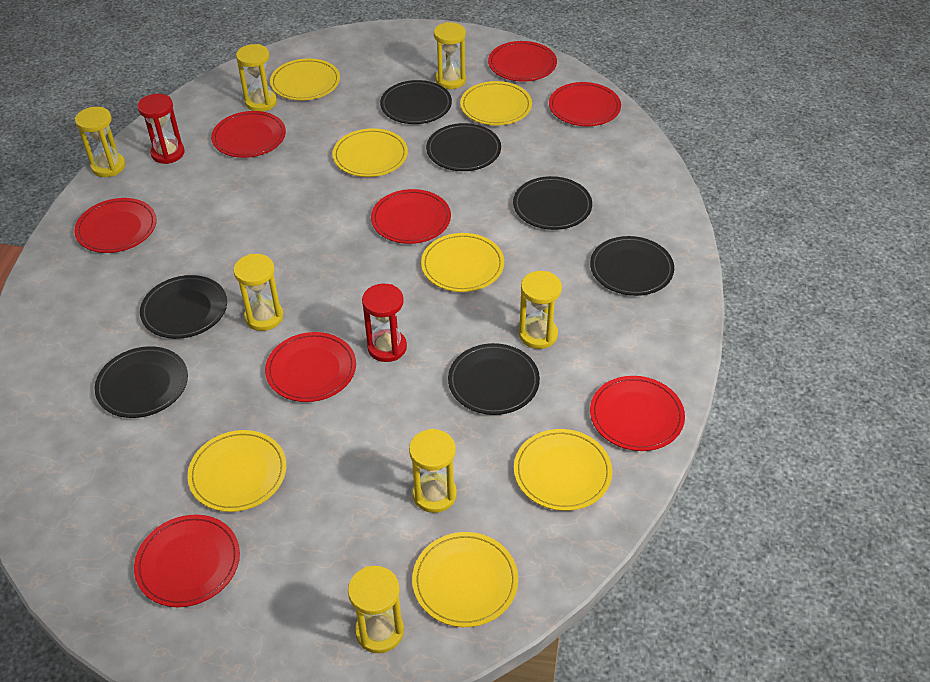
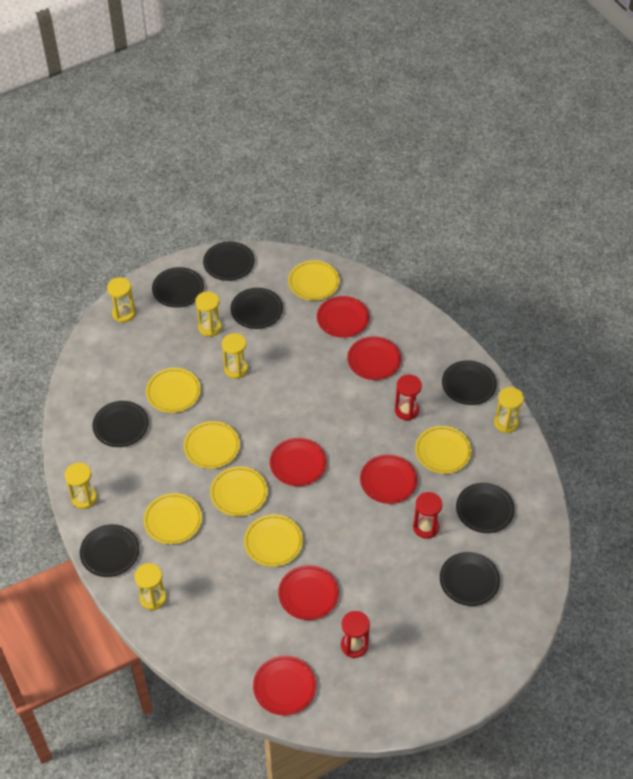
black plate: [95,346,188,418] [140,275,227,339] [380,80,452,124] [426,123,501,171] [448,343,540,415] [513,176,592,230] [590,236,674,296] = 7 -> [80,524,139,577] [92,401,149,447] [152,267,204,308] [203,242,254,281] [231,288,283,329] [440,552,500,606] [442,360,497,405] [456,483,515,533] = 8
red hourglass: [137,94,185,164] [362,284,407,362] = 2 -> [341,611,370,658] [395,374,422,420] [413,492,442,539] = 3
red plate: [74,198,157,253] [134,515,240,607] [211,111,286,158] [265,332,356,402] [371,189,451,244] [488,41,557,82] [549,82,621,126] [590,376,685,451] = 8 -> [253,656,316,715] [270,438,327,486] [278,565,339,620] [317,296,369,338] [347,337,401,380] [360,455,417,504] = 6
yellow hourglass: [75,107,125,177] [234,254,283,331] [236,44,277,112] [348,566,404,653] [409,429,457,513] [434,22,466,89] [519,271,562,349] = 7 -> [65,463,97,509] [107,277,135,322] [135,563,166,610] [195,291,222,337] [222,333,248,379] [494,387,524,433] = 6

